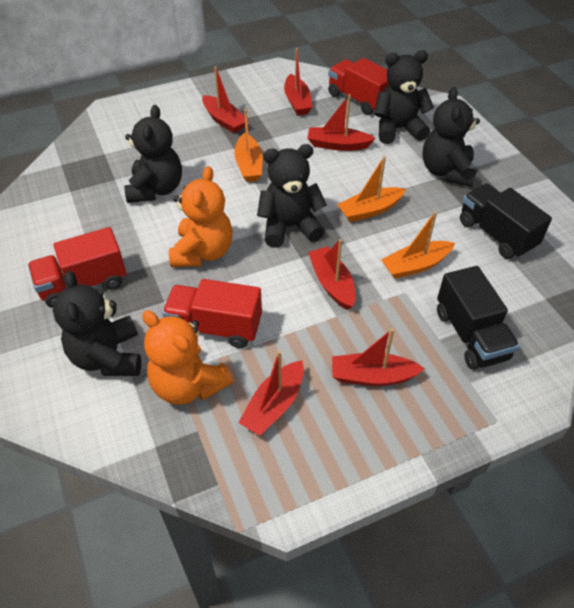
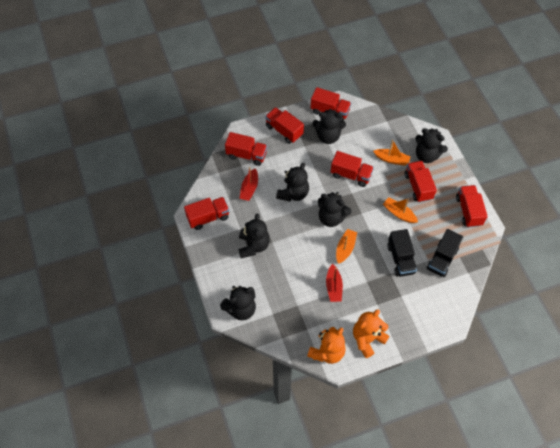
black teddy bear: [53,271,141,376] [124,105,182,203] [257,144,327,248] [374,50,434,144] [422,87,480,187] = 5 -> [220,286,256,320] [239,213,270,258] [276,163,309,202] [312,109,346,144] [318,192,352,227] [415,128,448,163] = 6
red boat: [202,66,248,133] [238,351,304,436] [284,48,312,116] [307,94,376,151] [308,239,356,310] [332,328,425,386] = 6 -> [239,167,258,201] [326,264,343,302] = 2
red truck: [28,227,127,308] [162,279,262,348] [328,58,389,115] = 3 -> [184,197,229,230] [225,132,267,166] [265,107,304,144] [310,87,351,121] [331,151,374,187] [405,161,437,202] [456,185,488,228] = 7

